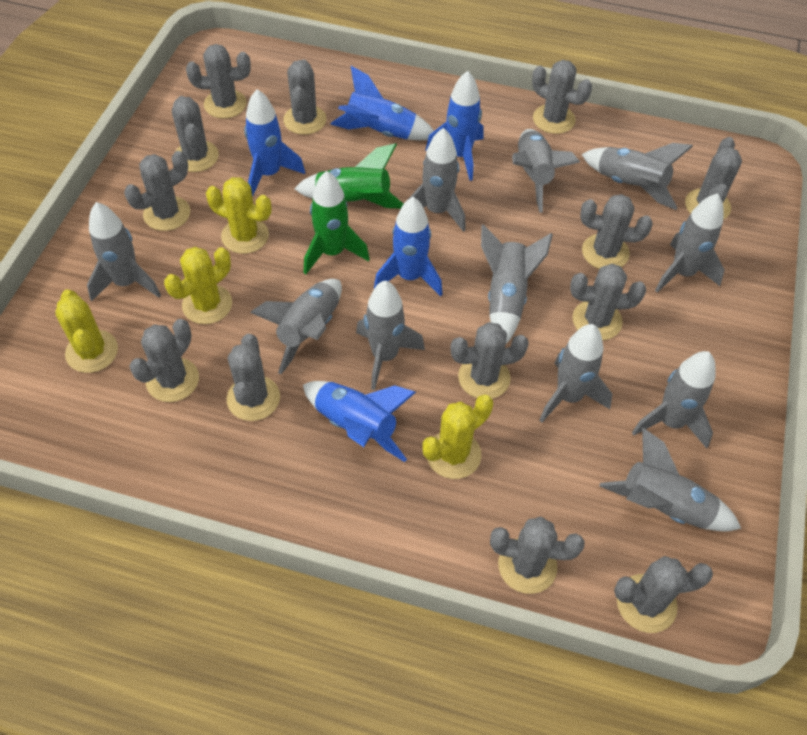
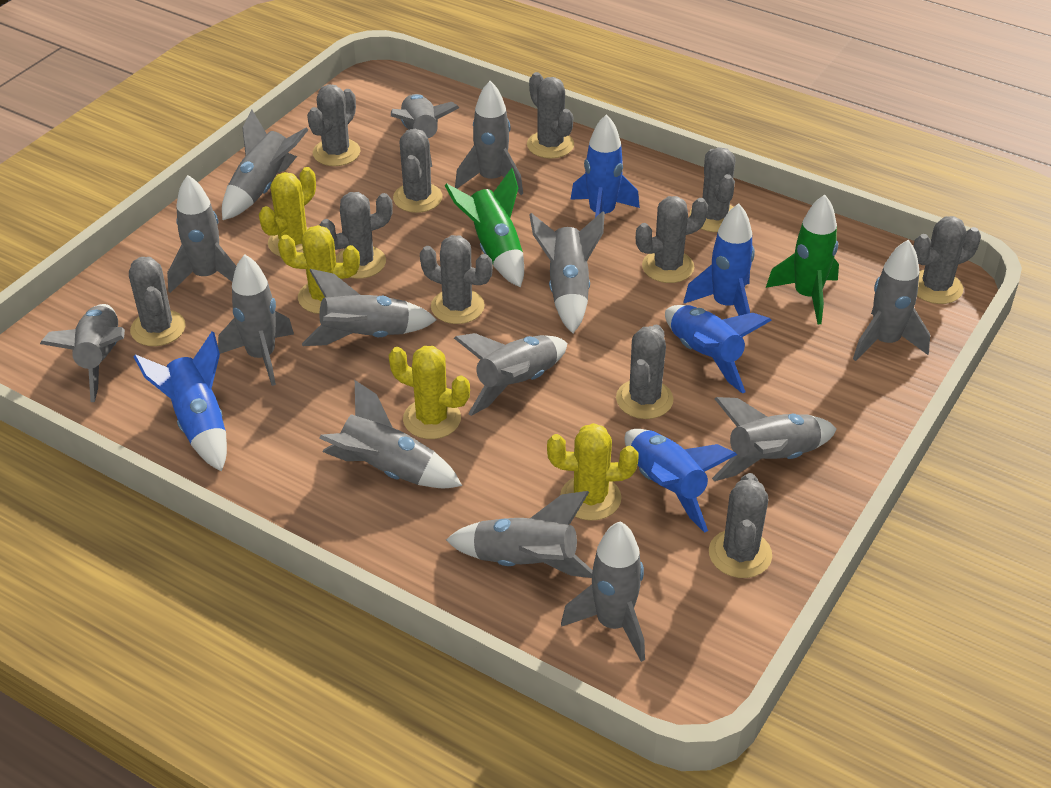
grey cactus: [124,151,190,231] [129,319,199,402] [172,96,219,172] [186,44,251,119] [227,334,280,421] [283,60,327,135] [450,322,529,399] [490,517,585,594] [532,60,592,134] [570,264,646,340] [580,194,653,269] [614,556,713,633] [685,137,742,220] = 13 -> [129,257,186,346] [307,84,360,166] [319,192,393,279] [393,129,443,213] [420,235,493,324] [527,72,574,158] [616,325,673,419] [636,196,708,283] [689,147,735,232] [709,473,772,578] [913,216,981,304] = 11
grey rocket: [87,202,161,302] [250,279,342,374] [356,280,425,390] [409,128,466,232] [481,224,553,344] [512,129,580,213] [539,324,612,422] [582,143,693,210] [599,428,741,531] [632,351,716,448] [655,193,724,293] = 11 -> [40,304,125,402] [167,175,236,293] [218,254,294,386] [222,110,308,220] [302,269,437,346] [319,380,462,488] [391,94,459,167] [446,491,593,578] [454,333,567,416] [455,81,523,195] [529,211,605,333] [561,521,645,662] [712,397,837,481] [853,240,930,361] = 14

